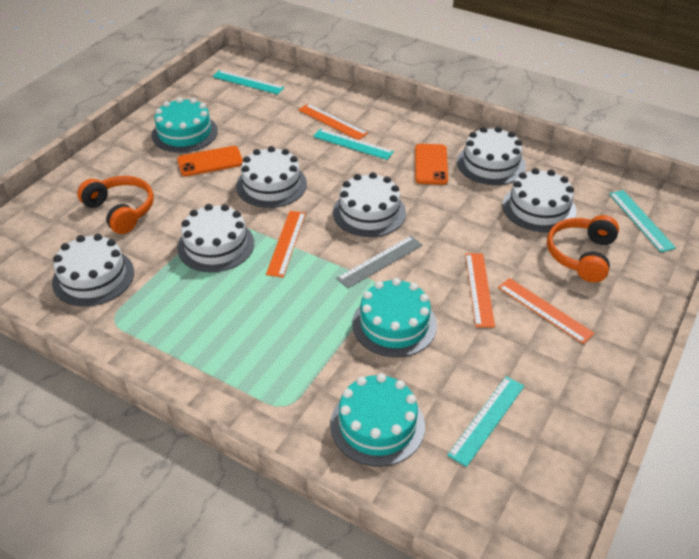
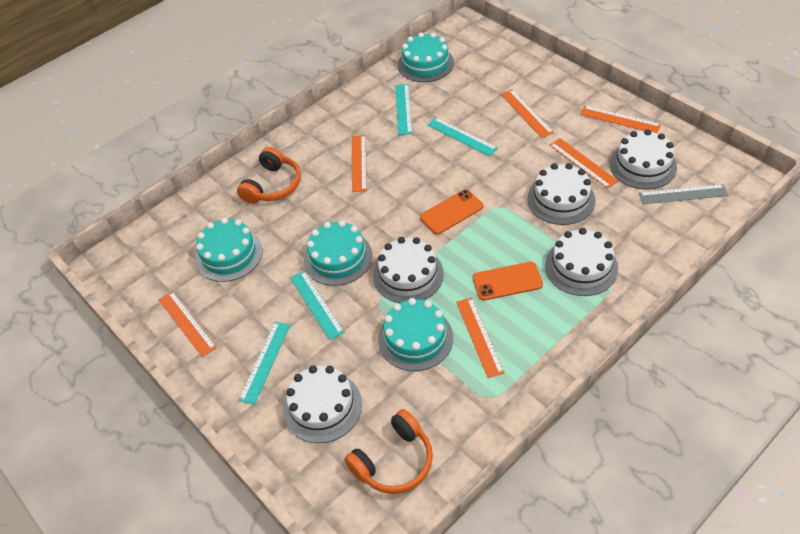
orange ruler: [266,211,306,277] [298,104,368,140] [465,253,495,327] [498,278,595,344] = 4 -> [159,291,217,357] [352,135,367,192] [456,297,505,378] [501,89,554,138] [550,138,618,189] [580,106,661,133] = 6
turquoise cake: [152,97,218,153] [330,373,425,467] [352,278,437,357] = 3 -> [195,218,263,282] [304,220,372,286] [378,298,453,371] [398,32,454,82] = 4
white cake: [52,234,134,307] [177,204,254,272] [236,146,307,208] [333,172,406,237] [457,127,526,185] [502,168,576,232] = 6 -> [283,365,362,443] [373,237,444,303] [527,163,595,225] [545,228,618,296] [610,129,677,190] = 5

